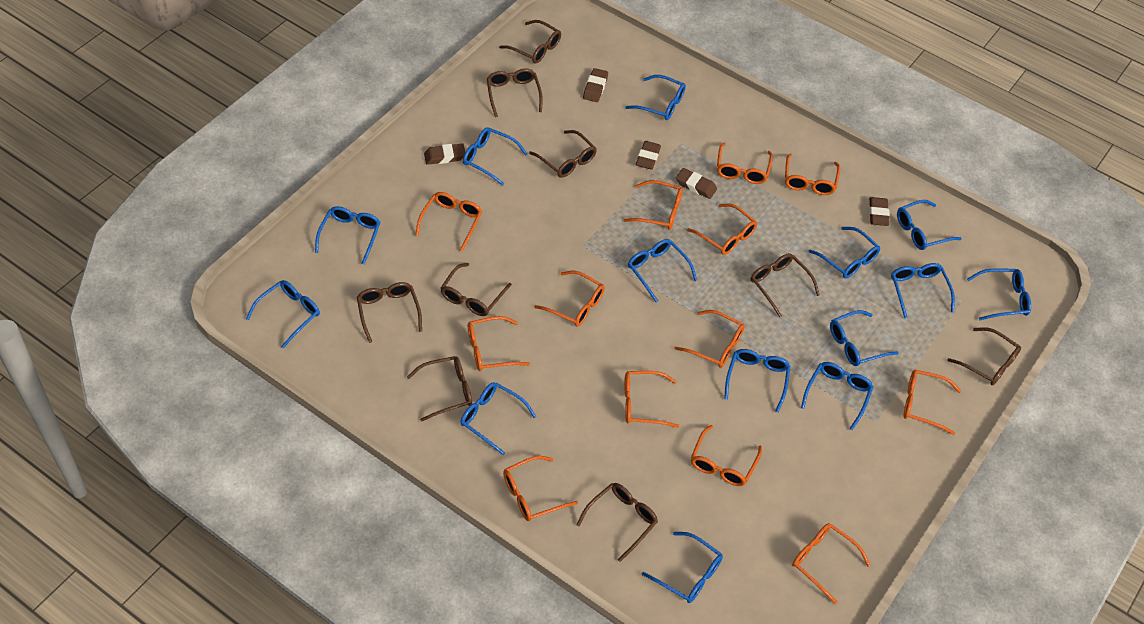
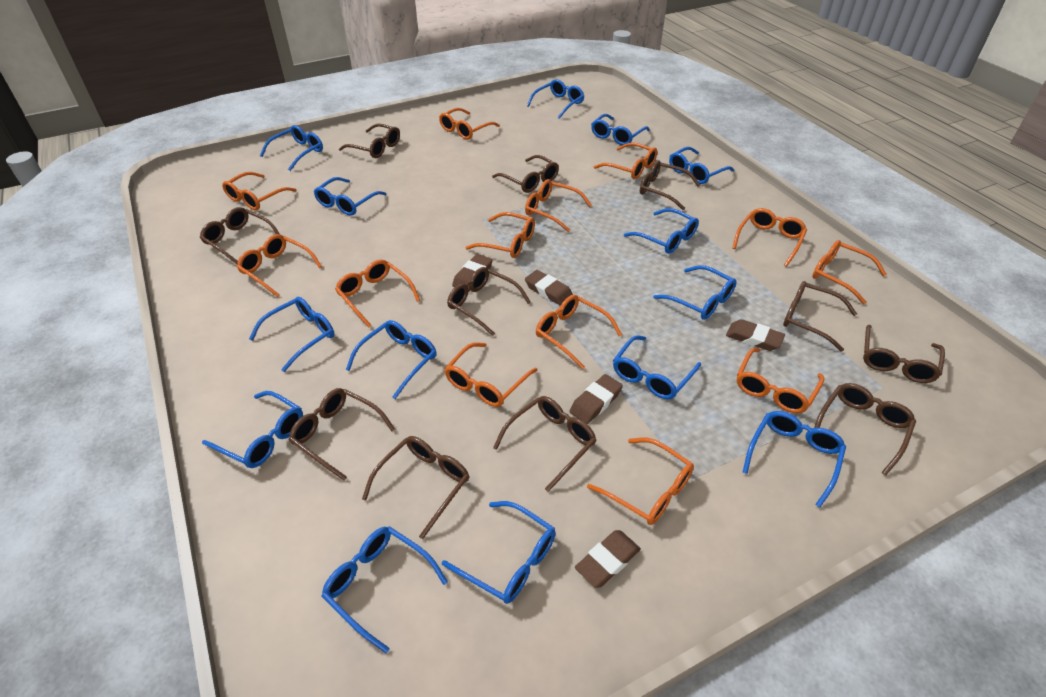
brown glasses: [357,282,422,343] [407,356,472,422] [440,263,512,316] [487,68,543,117] [499,20,561,63] [529,130,597,178] [576,483,658,562] [751,253,820,317] [947,327,1021,385] = 9 -> [200,207,280,264] [289,388,395,481] [339,123,400,158] [362,436,469,539] [447,267,531,336] [492,155,559,193] [493,396,596,492] [640,160,700,210] [783,281,857,352] [814,383,916,475] [863,325,945,383] = 11

